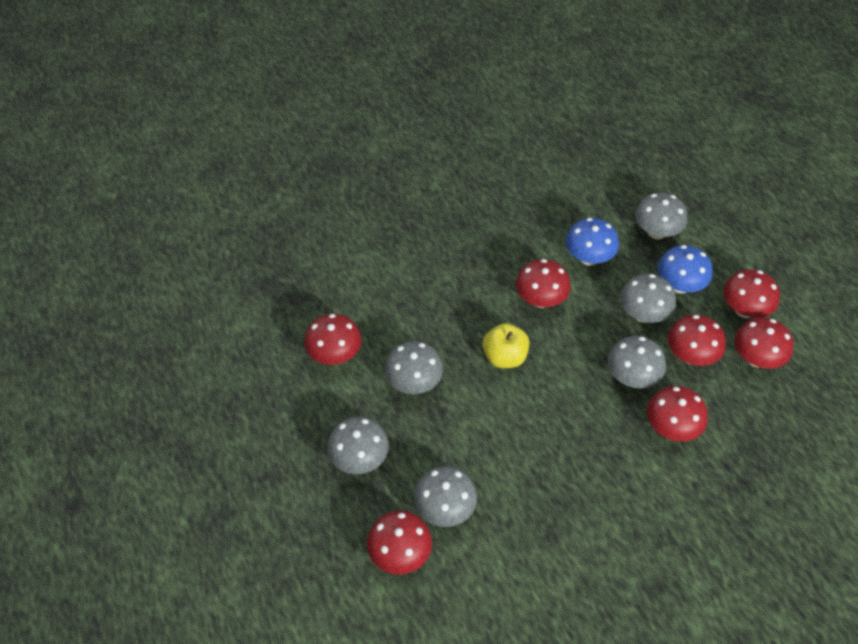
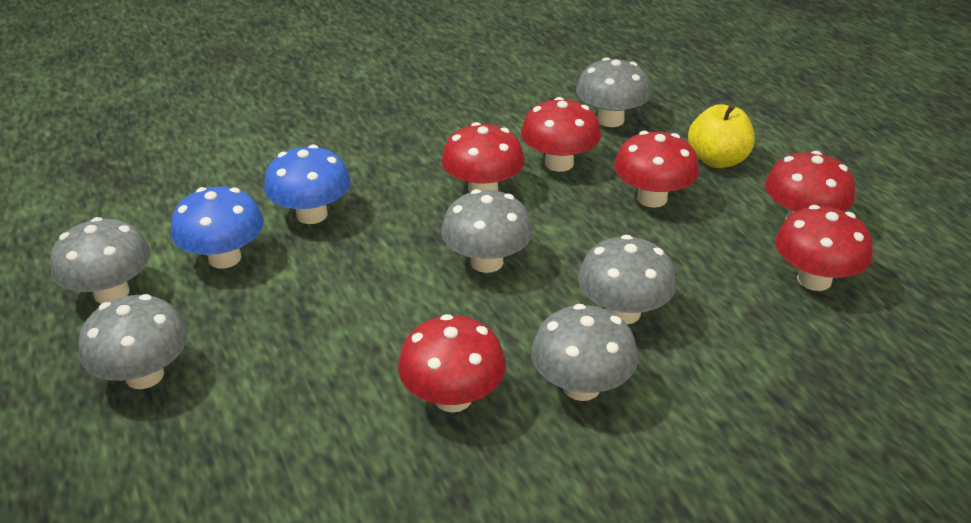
red mushroom: [304,314,362,365] [367,511,432,574] [516,259,571,308] [647,386,708,441] [668,315,726,366] [723,269,780,318] [735,317,793,369] = 7 -> [398,314,506,413] [442,122,525,193] [521,97,601,172] [614,131,699,208] [765,151,855,219] [775,205,873,291] = 6

